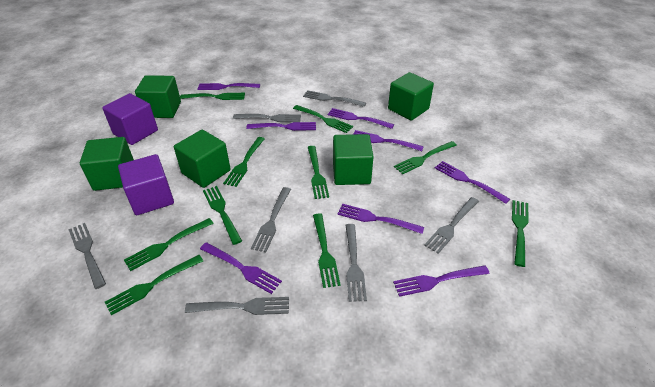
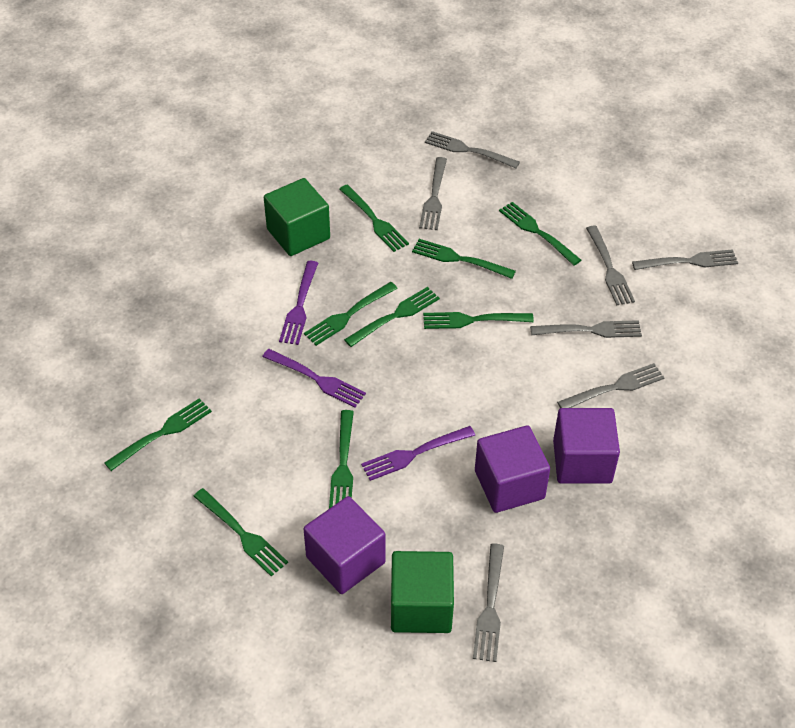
green cube: [80,137,134,191] [135,75,181,118] [174,130,231,188] [333,134,373,185] [388,72,434,120] = 5 -> [264,178,330,256] [391,551,454,633] = 2
green fork: [105,255,203,315] [124,218,214,271] [180,93,245,100] [203,186,242,245] [223,137,265,187] [293,105,353,133] [308,146,329,199] [313,213,341,288] [394,141,457,174] [512,200,529,267] = 10 -> [105,398,212,471] [193,488,288,576] [304,282,398,346] [329,410,354,509] [339,185,409,252] [344,287,440,347] [412,239,516,279] [423,312,534,329] [499,202,581,265] = 9
purple cube: [102,93,158,145] [118,154,174,215] = 2 -> [304,496,385,594] [475,425,550,513] [553,408,620,484] = 3
purple fork: [197,83,260,90] [200,242,282,294] [246,122,316,131] [328,108,394,129] [337,204,424,234] [354,130,424,151] [393,265,490,297] [435,161,510,204] = 8 -> [262,349,366,408] [279,261,318,345] [361,426,475,481] = 3

